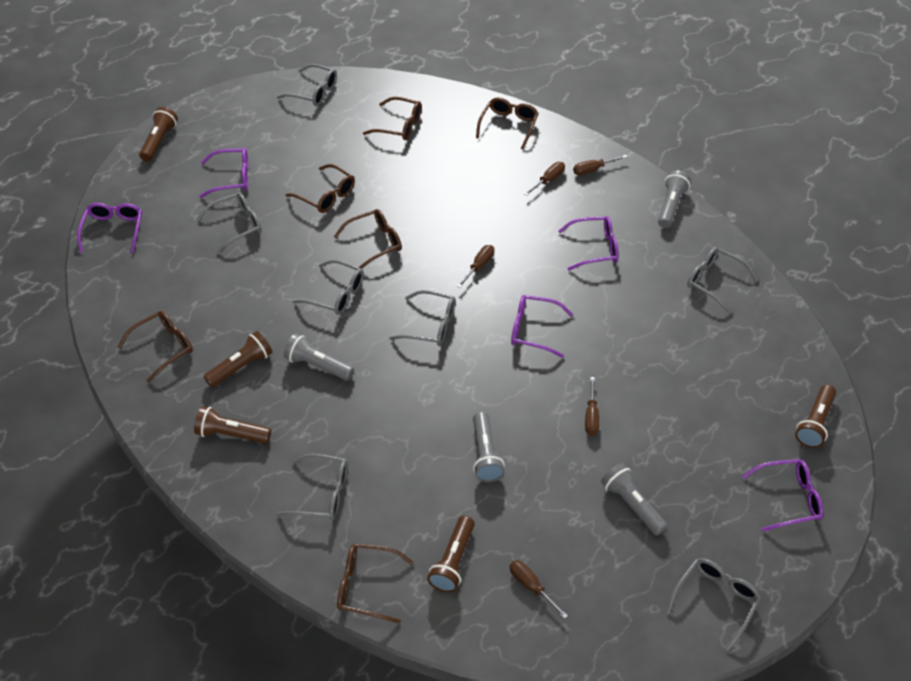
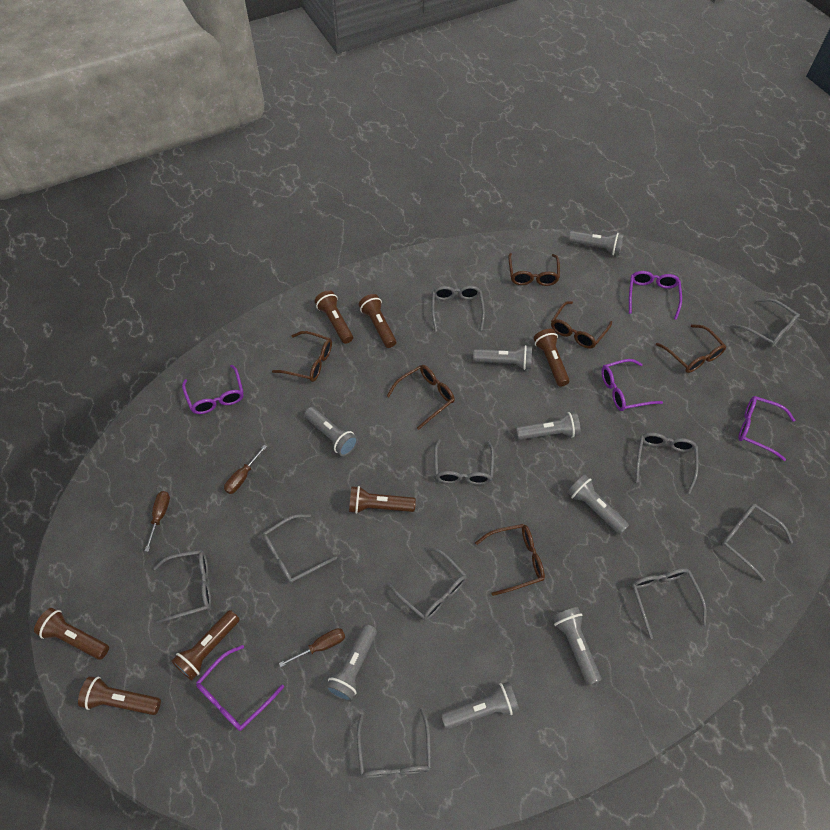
brown flashlight: [139,107,178,161] [194,406,271,444] [203,331,272,387] [427,516,475,593] [795,385,836,448] = 5 -> [34,608,109,660] [78,676,161,715] [171,610,240,681] [314,290,353,344] [349,486,416,514] [359,294,397,348] [534,329,570,387] = 7
brown screwdriver: [457,245,494,288] [510,560,568,619] [524,162,565,196] [573,155,627,175] [585,377,599,436] = 5 -> [145,491,170,552] [224,445,267,494] [279,628,345,667] = 3
grey flashlight: [284,333,354,381] [473,412,505,482] [601,463,667,536] [658,171,691,228] = 4 -> [304,407,358,456] [325,624,377,702] [441,681,519,730] [473,345,532,370] [516,412,581,440] [552,607,601,685] [567,475,629,534] [568,231,624,255] = 8
grey glasses: [196,192,262,254] [276,454,348,520] [277,64,337,106] [293,260,364,315] [389,290,456,346] [666,558,761,650] [687,247,758,314] = 7 -> [153,550,211,623] [262,514,337,584] [357,708,431,778] [387,546,467,620] [432,286,485,331] [434,439,494,485] [631,568,707,639] [635,433,698,493] [721,504,793,581] [732,298,800,347] = 10

